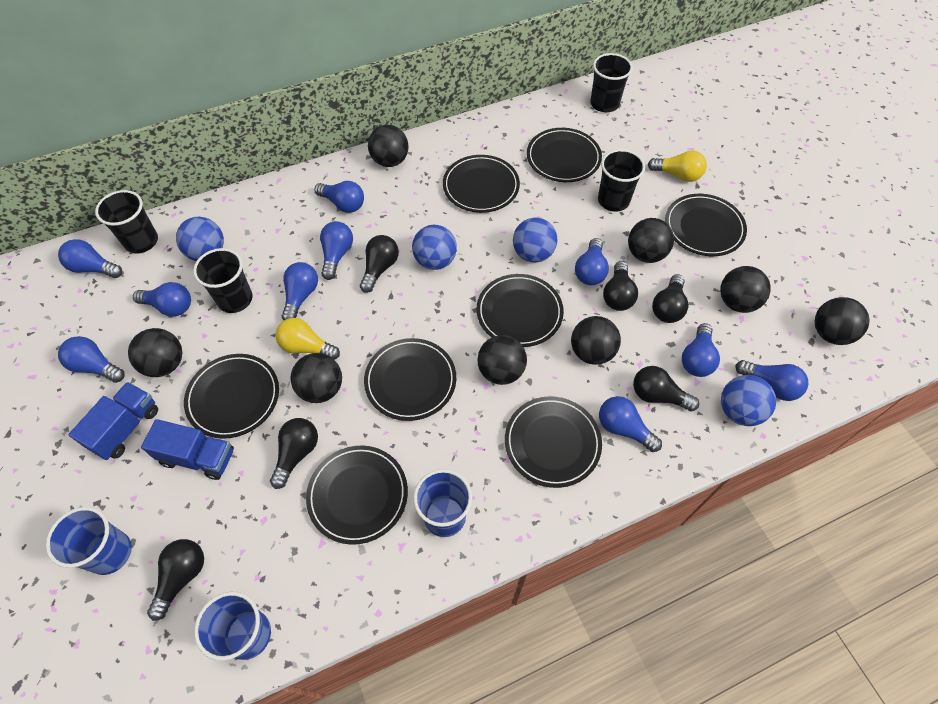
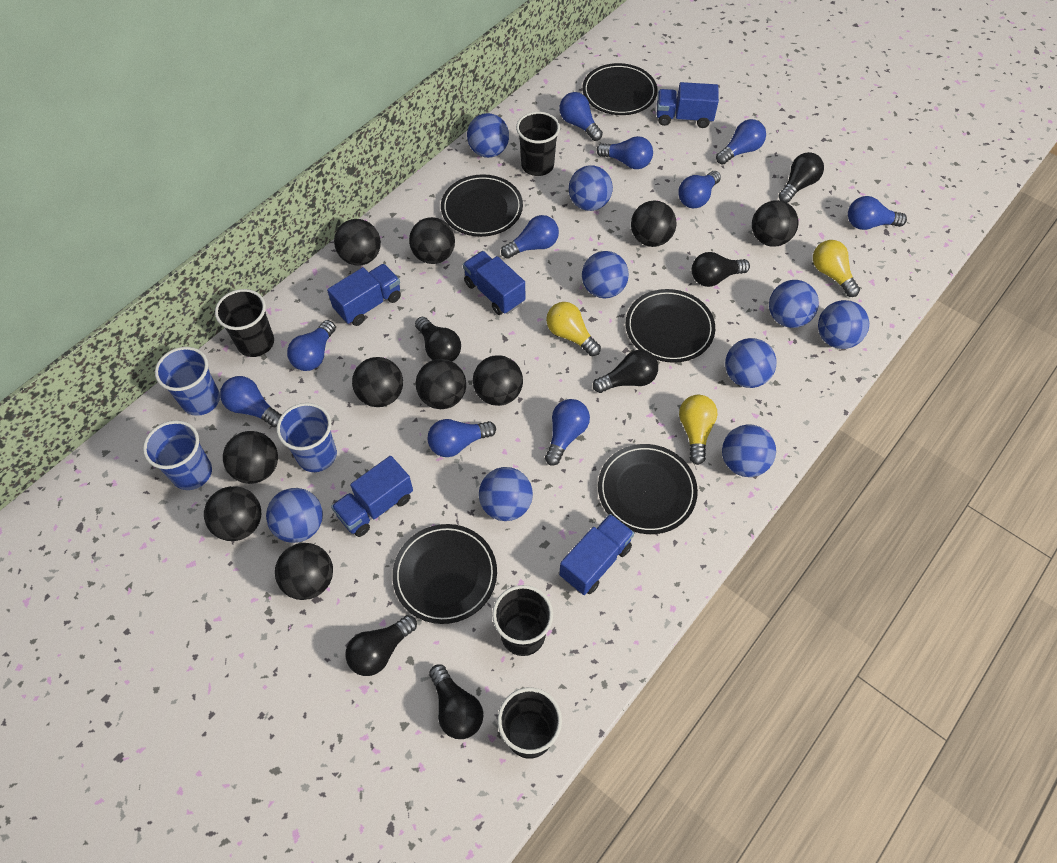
black ball: [128,328,182,377] [290,353,342,403] [368,125,409,167] [477,335,527,385] [571,316,621,365] [628,218,674,263] [720,266,771,313] [814,297,870,345] = 8 -> [204,486,261,541] [223,431,278,484] [275,543,333,600] [334,219,381,266] [352,357,403,407] [409,217,455,264] [416,359,466,409] [473,355,523,406] [631,200,676,247] [752,200,799,247] = 10
black plate: [184,354,279,439] [306,445,408,545] [364,338,456,421] [443,155,520,213] [477,274,564,347] [505,396,602,488] [527,128,602,182] [665,194,747,256] = 8 -> [392,524,497,624] [441,174,523,237] [582,63,658,115] [598,444,698,534] [626,289,715,363] = 5
blue ball: [176,217,224,261] [412,225,457,270] [513,217,557,263] [721,375,776,426] = 4 -> [266,488,323,543] [467,113,509,158] [479,467,533,521] [569,165,613,211] [582,251,629,299] [722,424,776,477] [725,338,776,388] [769,280,819,328] [818,300,869,349] = 9
blue truck: [69,382,158,460] [141,419,234,480] = 2 -> [327,264,401,326] [331,456,413,537] [463,251,525,315] [559,514,634,595] [657,82,719,128] = 5
yellow light bulb: [275,318,340,360] [648,150,707,182] = 2 -> [546,302,601,356] [679,395,717,465] [813,240,860,297] = 3

